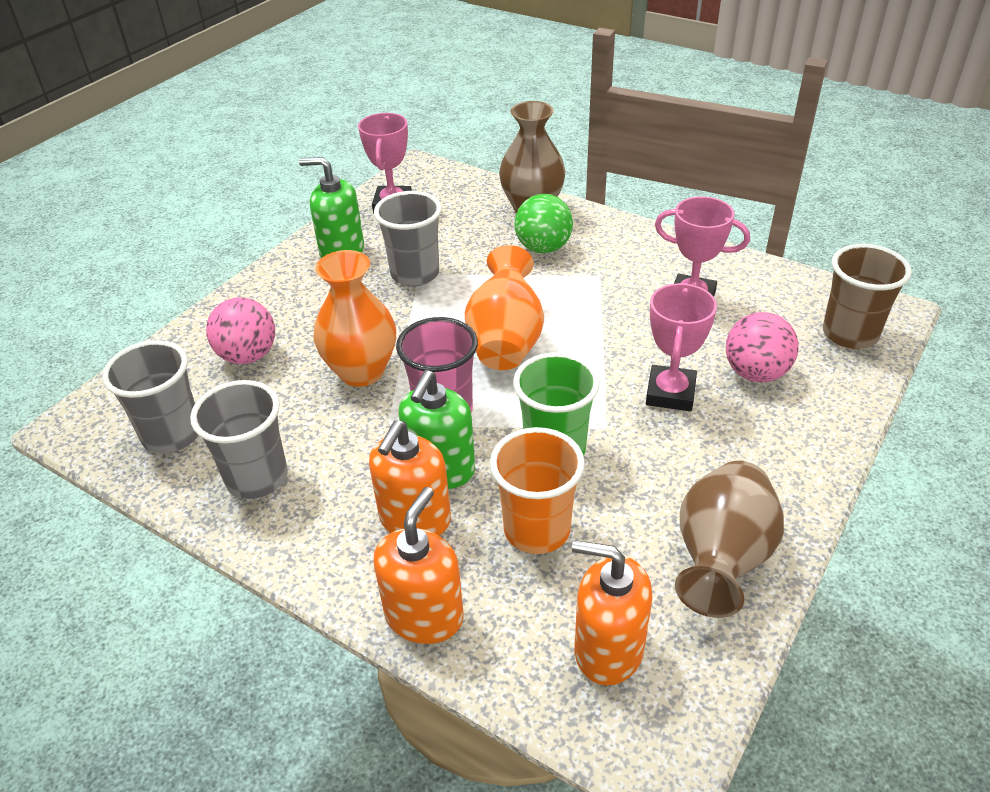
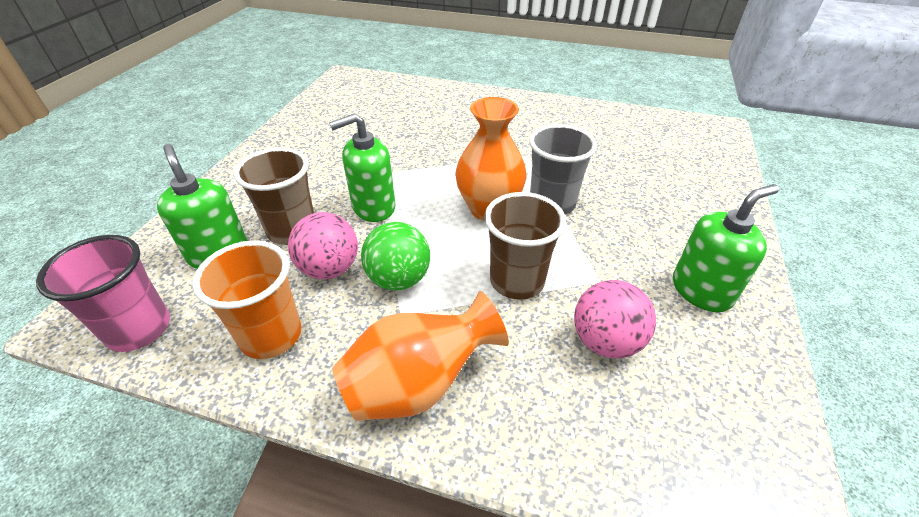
brown cup: [823,244,912,349] = 1 -> [234,147,314,245] [484,192,566,300] = 2
brown vase: [499,101,566,213] [675,461,784,618] = 2 -> none = 0
green cup: [513,352,600,456] = 1 -> none = 0
green soap dispenser: [299,157,364,258] [399,370,475,489] = 2 -> [157,144,247,269] [329,113,396,222] [673,184,779,312] = 3
grey cup: [102,340,198,453] [190,380,288,499] [374,191,442,287] = 3 -> [529,124,597,215] = 1
orange soap dispenser: [369,420,451,536] [373,487,464,644] [572,540,652,686] = 3 -> none = 0
pink trophy: [358,113,412,214] [646,283,717,411] [655,197,750,297] = 3 -> none = 0

